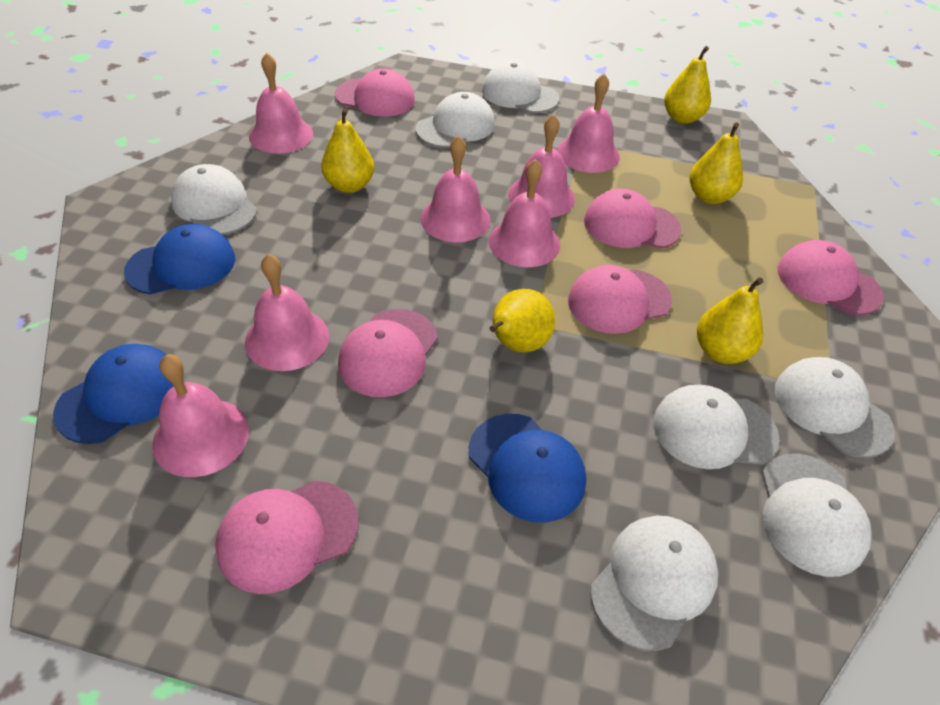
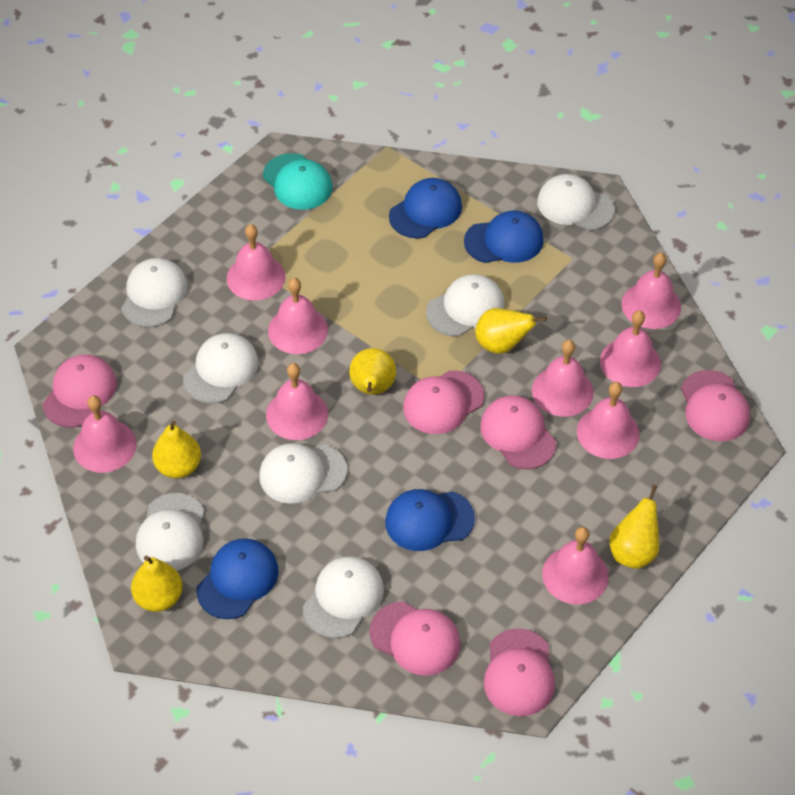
blue cap: [53,344,173,444] [124,224,235,294] [469,414,586,522] = 3 -> [197,538,279,619] [385,489,475,551] [389,178,462,238] [464,210,544,263] = 4
pink bell: [152,354,249,477] [245,254,329,371] [249,53,313,154] [420,135,491,242] [489,159,560,267] [508,114,575,218] [557,74,620,173] = 7 -> [73,395,137,473] [227,224,285,301] [266,363,328,440] [268,278,328,354] [532,340,594,417] [542,527,609,605] [577,382,640,459] [600,310,661,387] [622,253,681,329] = 9
turquoise cap: none = 0 -> [263,153,332,210] = 1

